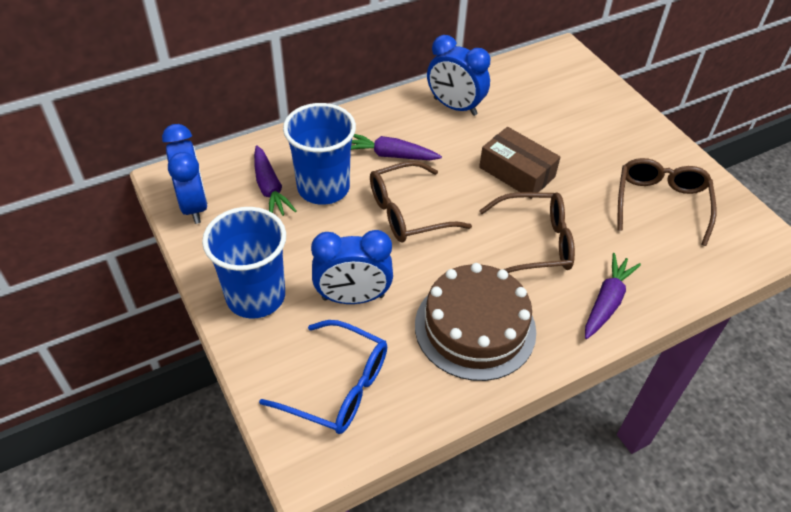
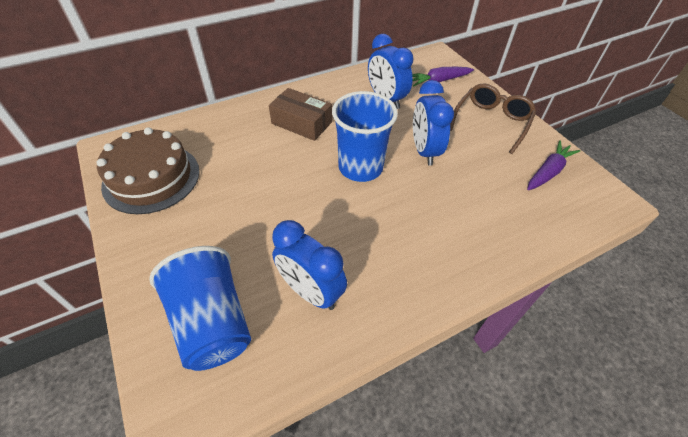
blue glasses: [259,320,387,434] = 1 -> none = 0
brown glasses: [370,161,472,242] [479,192,575,273] [617,158,716,246] = 3 -> [450,83,536,154] = 1
purple carrot: [254,145,297,216] [351,134,442,160] [585,253,641,339] = 3 -> [412,67,474,87] [527,140,581,190] = 2

